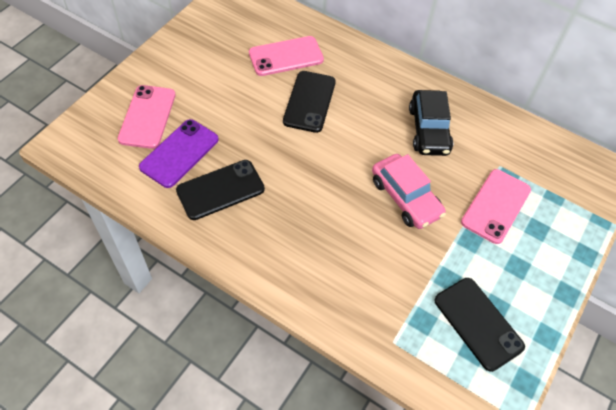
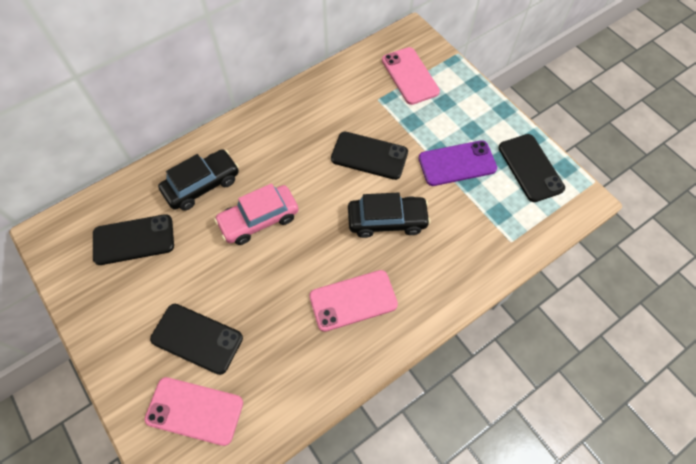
black car: [409,90,453,156] = 1 -> [158,149,239,211] [348,192,431,238] = 2
black phone: [176,160,265,220] [283,71,336,133] [434,278,525,372] = 3 -> [93,214,174,265] [150,304,243,375] [331,131,408,180] [499,134,565,202] = 4

